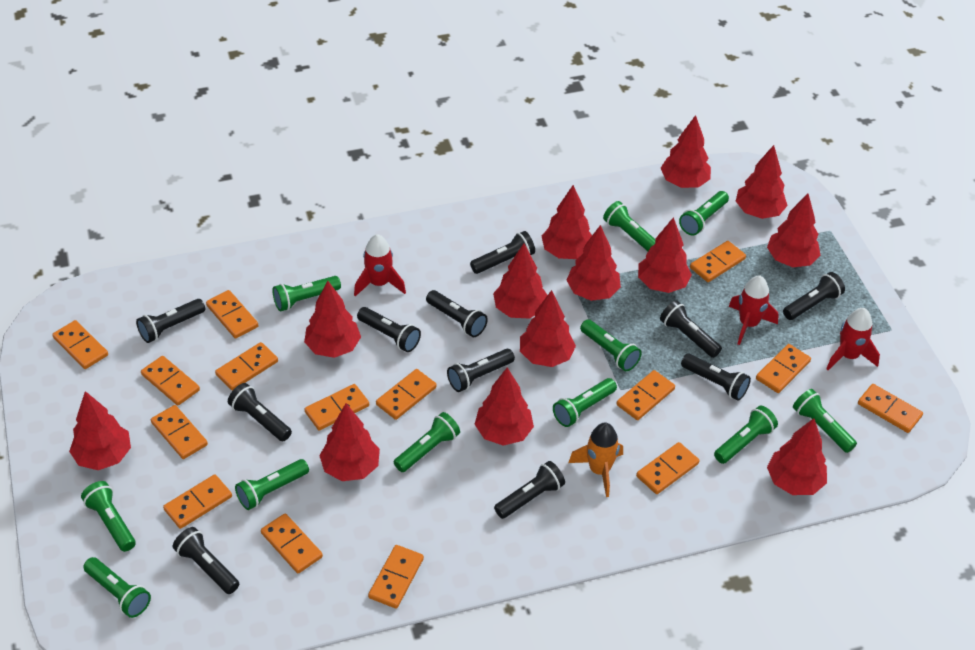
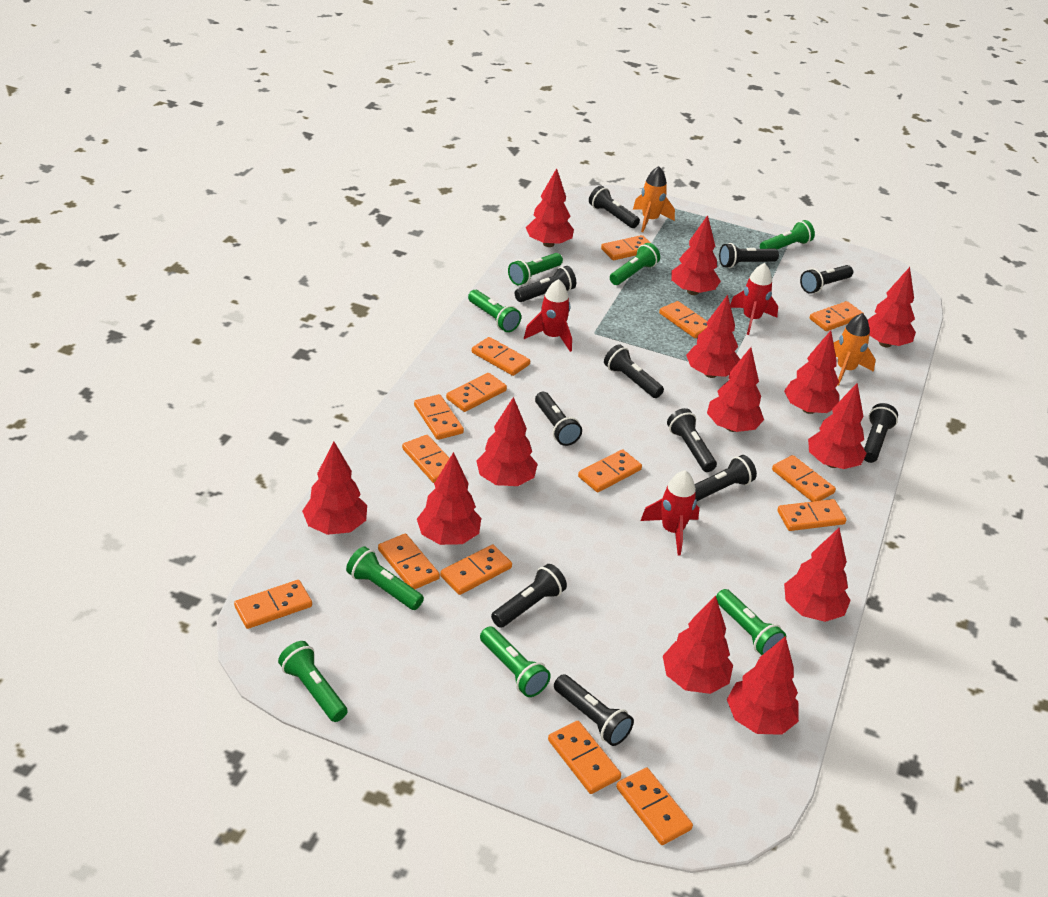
green flashlight: [81,481,136,552] [83,557,151,618] [235,459,309,510] [272,276,341,311] [394,412,460,472] [553,378,617,427] [580,319,642,371] [603,201,655,251] [679,191,729,235] [714,406,778,464] [793,389,857,453] = 11 -> [278,641,348,722] [346,546,424,610] [468,290,521,332] [480,626,551,697] [508,253,563,285] [610,243,660,285] [716,589,786,655] [760,220,815,249] = 8
orange rocket: [568,423,623,497] = 1 -> [633,166,675,232] [833,313,876,386] = 2

